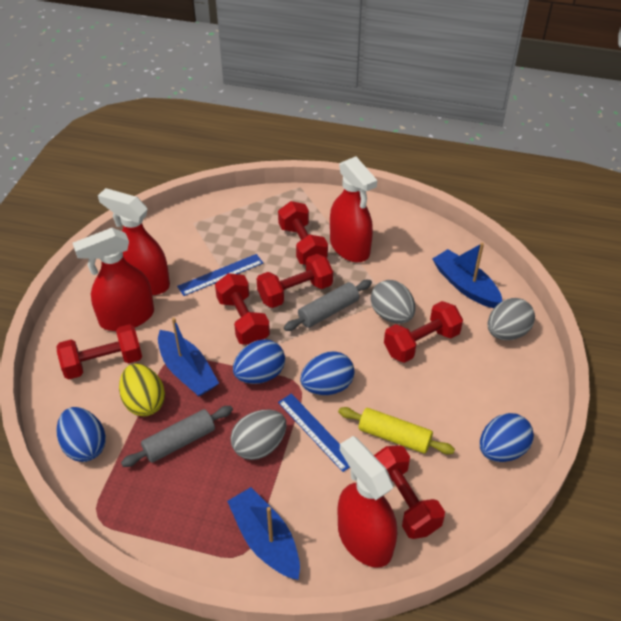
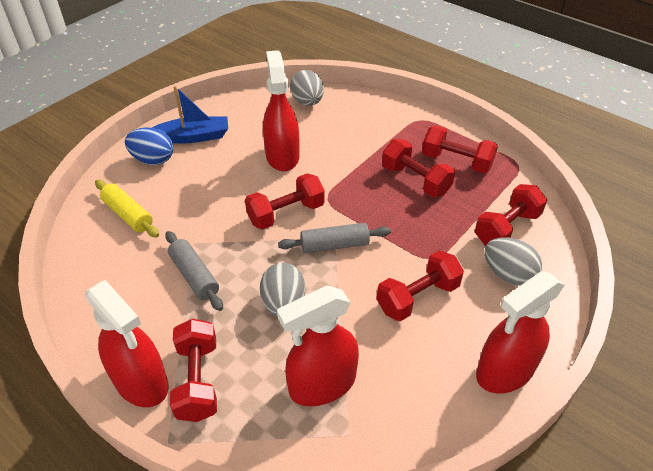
blue boat: [158,318,219,396] [227,487,300,580] [433,243,502,308] = 3 -> [152,86,228,143] = 1
blue egg: [57,407,106,462] [233,339,285,384] [300,351,354,395] [480,413,534,462] = 4 -> [125,127,173,165] = 1
blue ruler: [177,254,263,296] [278,393,350,472] = 2 -> none = 0
yellow egg: [119,364,165,416] = 1 -> none = 0

